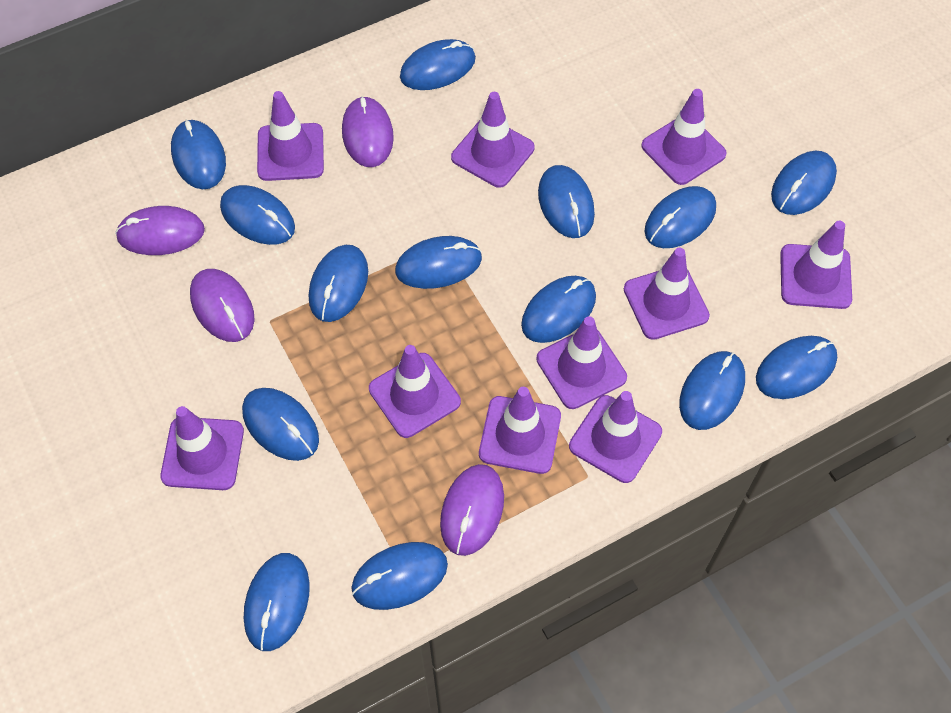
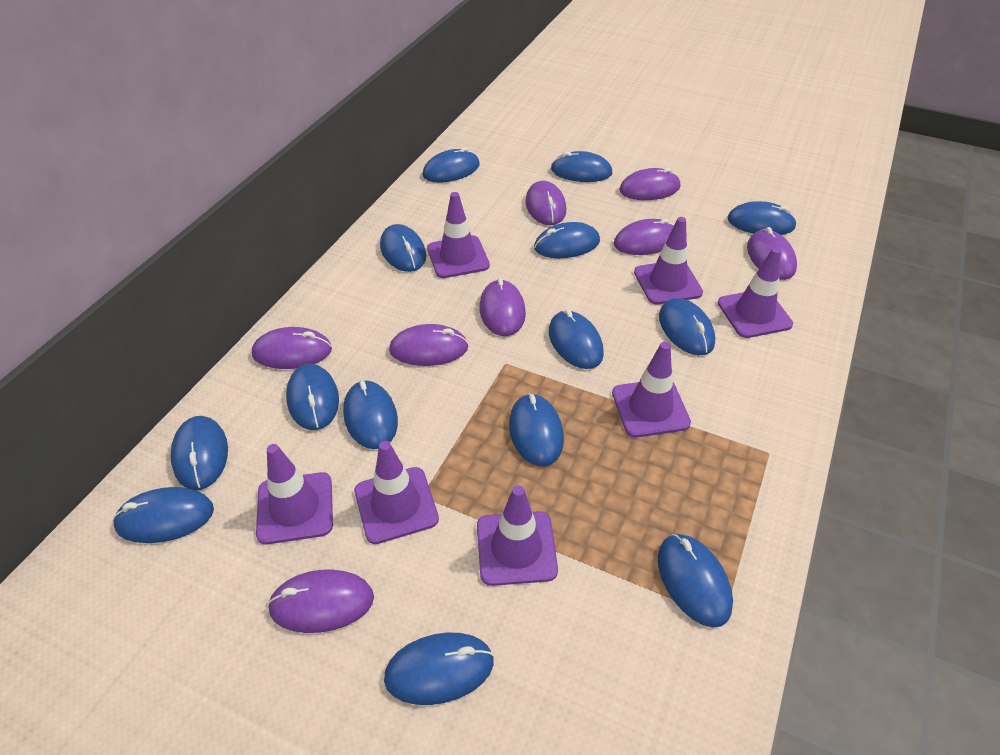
purple mouse: [115,206,205,255] [190,269,255,342] [342,96,394,167] [440,464,504,556] = 4 -> [252,327,332,369] [267,569,374,633] [389,324,469,366] [480,278,526,336] [525,181,566,225] [614,219,674,255] [619,168,680,200] [747,227,797,280] = 8
purple traffic cone: [160,406,244,490] [257,91,324,181] [369,345,461,438] [451,92,535,188] [479,387,561,474] [536,316,627,409] [569,391,662,483] [624,248,710,340] [641,89,727,185] [780,221,852,309] = 10 -> [256,444,333,545] [354,441,439,544] [427,192,490,278] [477,485,558,586] [612,342,691,438] [634,217,703,305] [718,248,793,338] = 7

